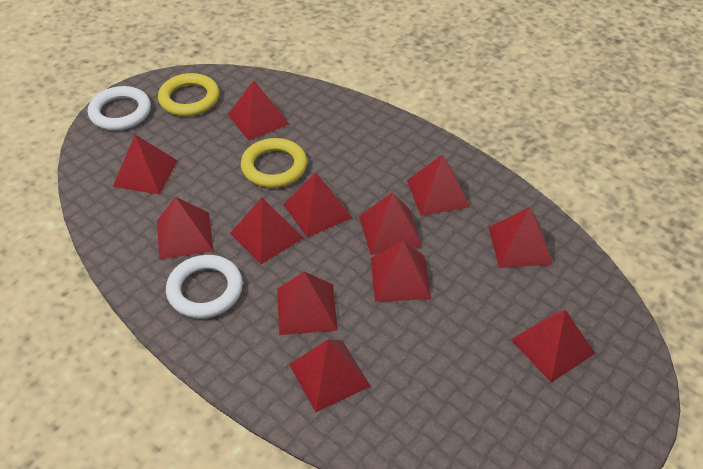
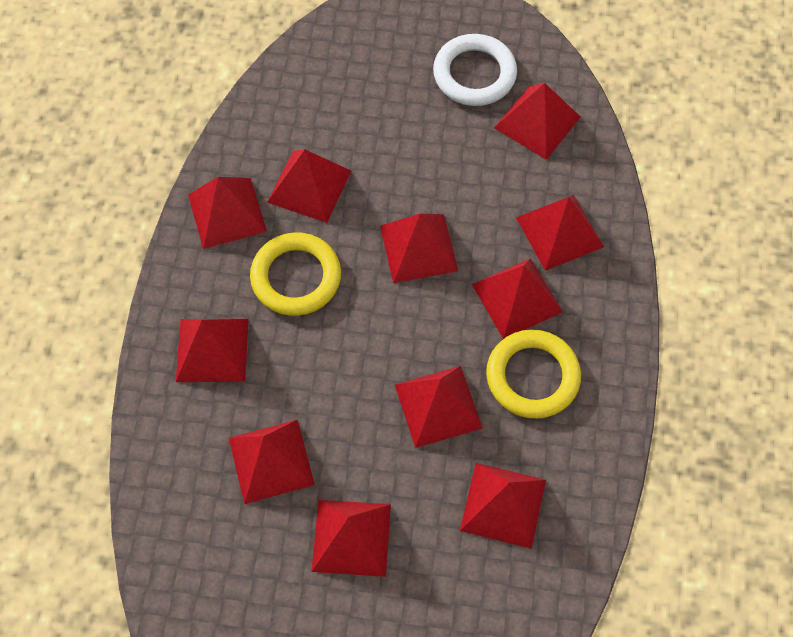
red pyramid: [113,135,178,195] [157,197,214,260] [228,81,289,141] [230,197,303,264] [277,272,338,335] [283,172,352,237] [289,339,371,412] [359,192,422,255] [371,240,431,302] [407,155,470,216] [488,207,553,268] [511,310,595,382] = 12 -> [176,319,249,382] [188,177,267,249] [229,420,315,504] [267,149,351,223] [312,500,391,577] [380,214,458,283] [395,366,483,448] [460,463,546,549] [472,258,563,339] [494,83,581,160] [516,195,604,271] = 11
white ring: [88,86,151,131] [166,255,243,319] = 2 -> [433,34,517,106] = 1

